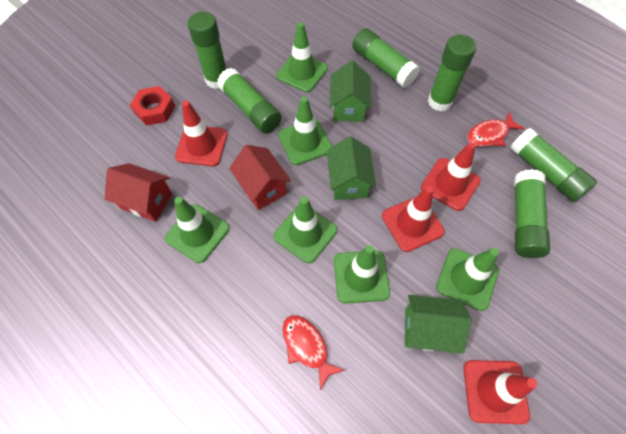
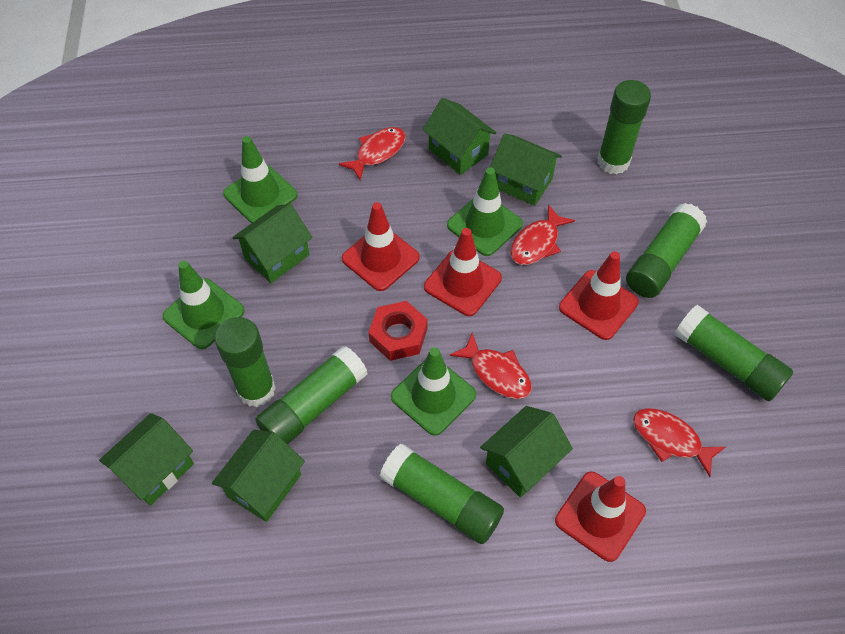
green house: [327,136,376,200] [330,60,371,122] [405,295,472,354] = 3 -> [99,413,194,506] [212,430,305,522] [232,204,312,283] [423,98,496,175] [480,406,573,497] [490,134,562,206] = 6
green traffic cone: [165,197,230,263] [273,197,337,264] [276,22,328,93] [278,97,332,165] [334,245,390,303] [436,248,499,311] = 6 -> [162,261,245,349] [223,136,298,223] [391,347,476,436] [447,167,523,256] = 4
red fish: [282,315,345,390] [467,112,525,147] = 2 -> [339,127,406,181] [449,332,532,399] [510,204,575,265] [633,408,725,477] = 4
red house: [105,163,172,221] [229,145,291,210] = 2 -> none = 0

